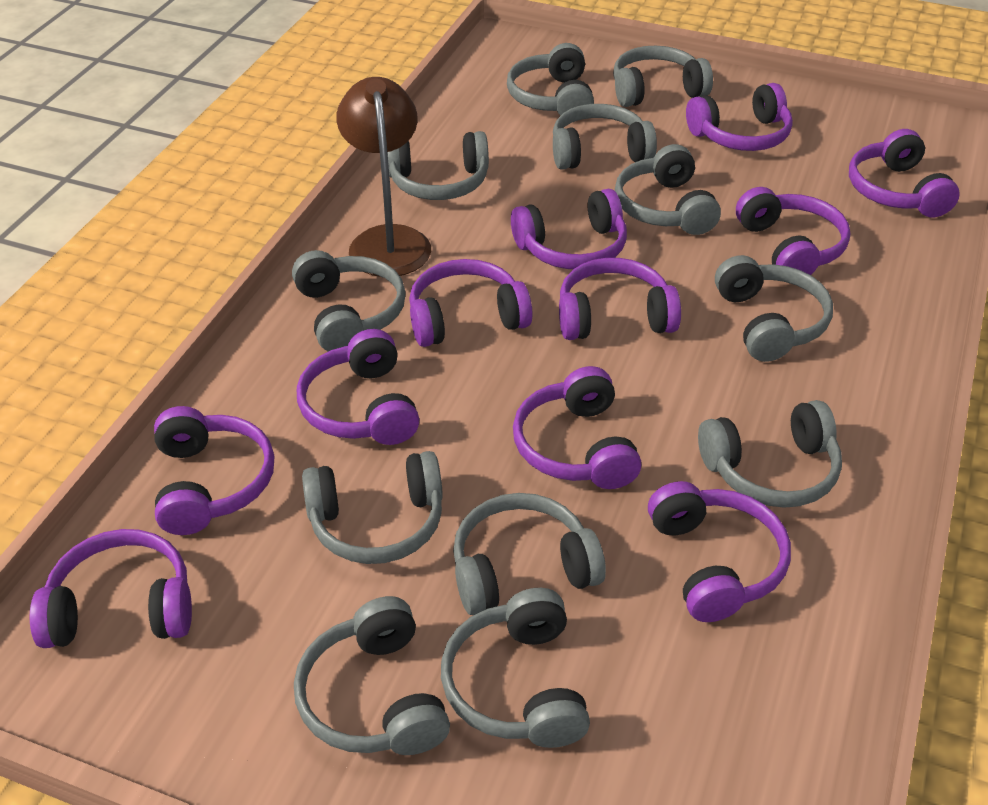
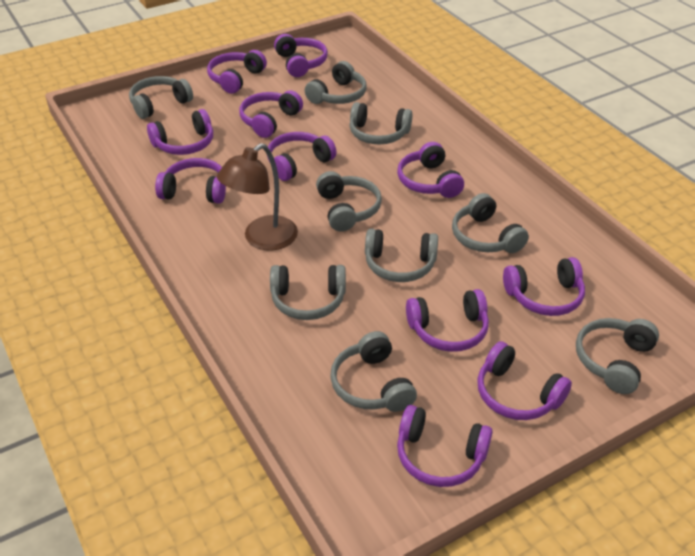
grey headphones: [292,250,406,352] [294,596,450,755] [302,451,443,564] [387,131,489,200] [441,588,590,748] [453,493,606,615] [507,43,594,116] [553,104,657,170] [613,46,713,107] [615,144,721,235] [698,400,842,508] [715,255,833,362] = 12 -> [129,76,193,119] [270,265,346,320] [305,61,367,104] [316,171,382,232] [330,331,417,412] [350,102,412,145] [365,229,438,282] [452,193,529,253] [576,318,659,394] = 9

